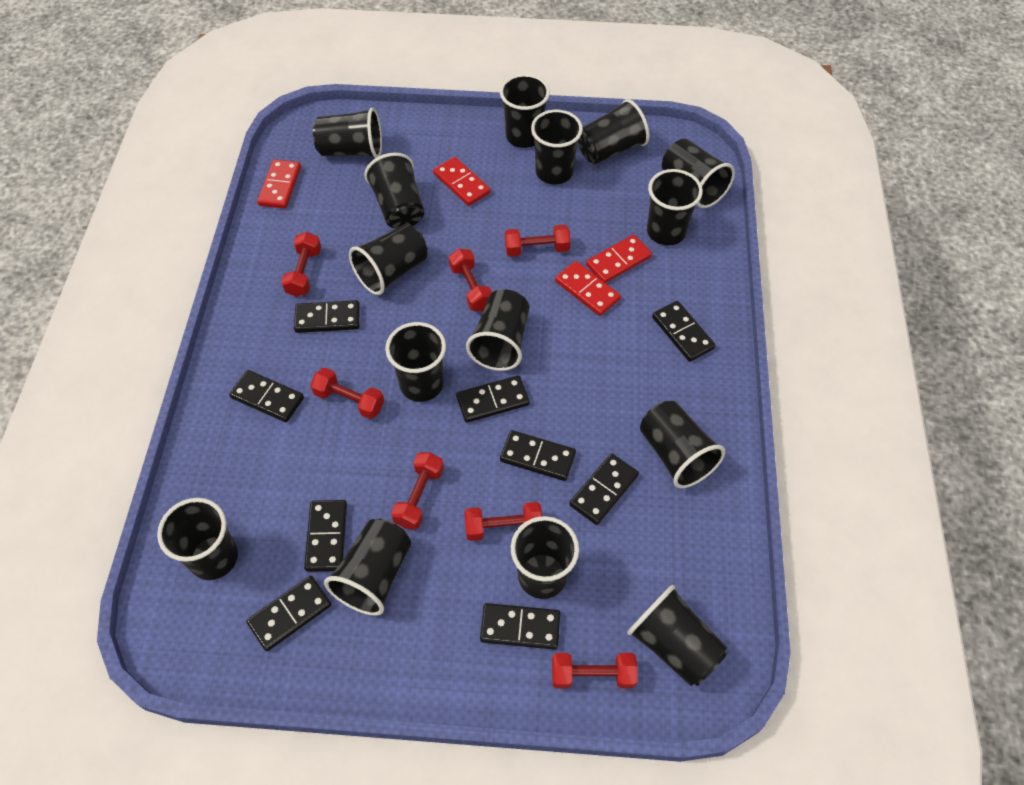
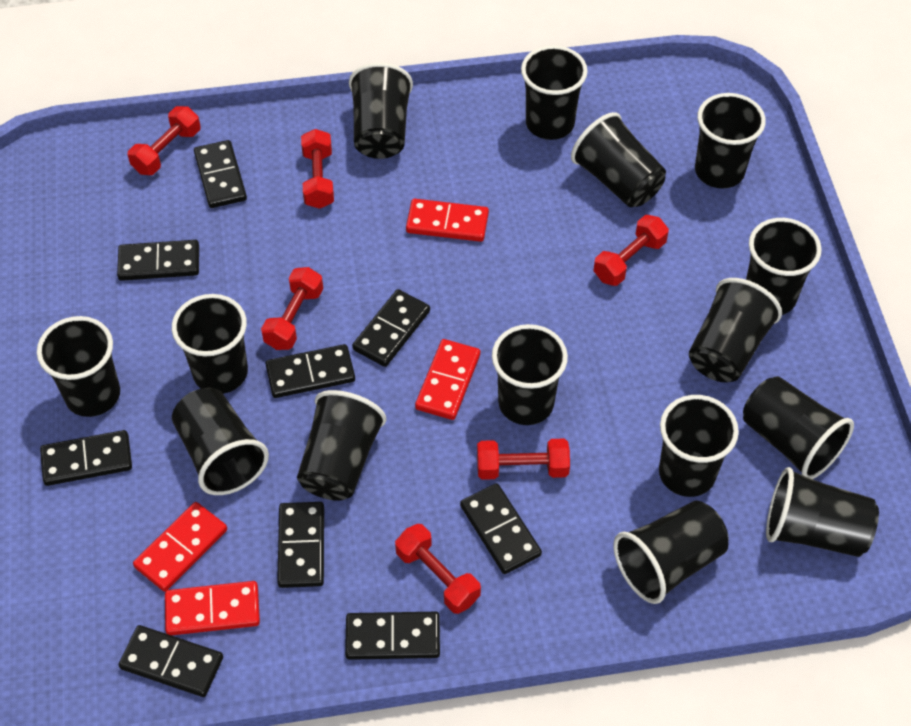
red dumbbell: [281,232,321,297] [310,368,384,419] [391,452,444,530] [449,249,492,311] [464,502,542,541] [505,225,571,257] [552,653,637,689] = 7 -> [128,106,201,175] [261,267,323,350] [301,129,334,209] [395,524,481,614] [477,439,570,480] [593,215,669,286] = 6

